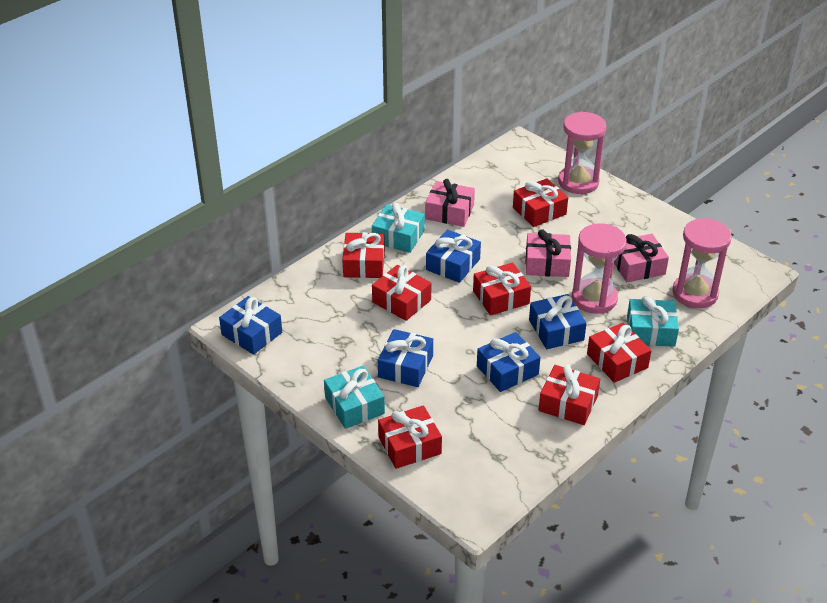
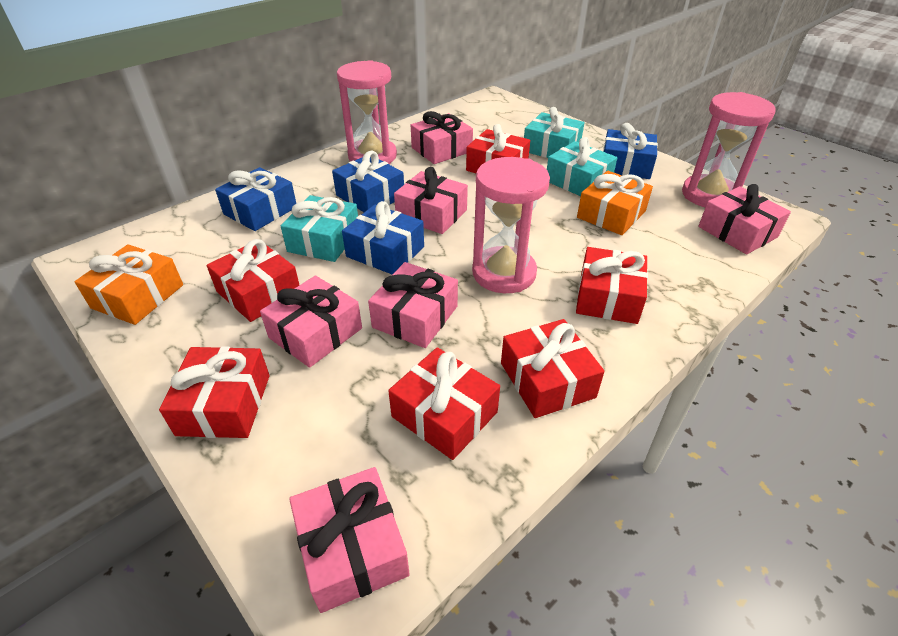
blue gift: [219,296,282,355] [378,329,433,387] [426,230,481,283] [477,332,540,392] [529,294,587,349] = 5 -> [215,167,296,231] [332,151,404,212] [342,201,424,275] [603,123,658,179] = 4
orange gift: none = 0 -> [75,244,183,325] [577,171,653,235] = 2
pink gift: [425,179,475,227] [525,230,571,277] [614,234,669,282] = 3 -> [260,275,362,368] [289,467,410,613] [368,262,458,348] [394,167,468,234] [411,111,473,164] [698,184,791,254] = 6
red gift: [342,232,385,278] [372,265,431,321] [378,405,442,469] [473,263,531,316] [513,178,568,227] [539,365,600,425] [587,323,651,383] = 7 -> [159,346,270,438] [207,239,299,322] [388,347,500,460] [466,124,530,173] [501,319,605,418] [576,247,648,324] = 6

